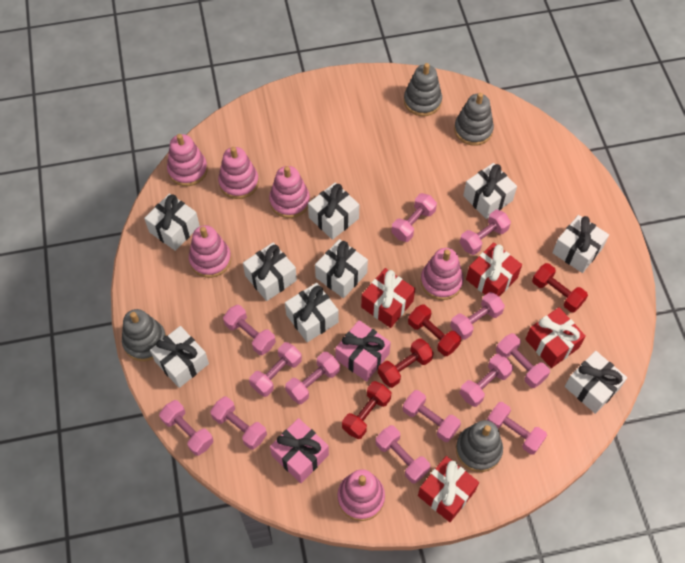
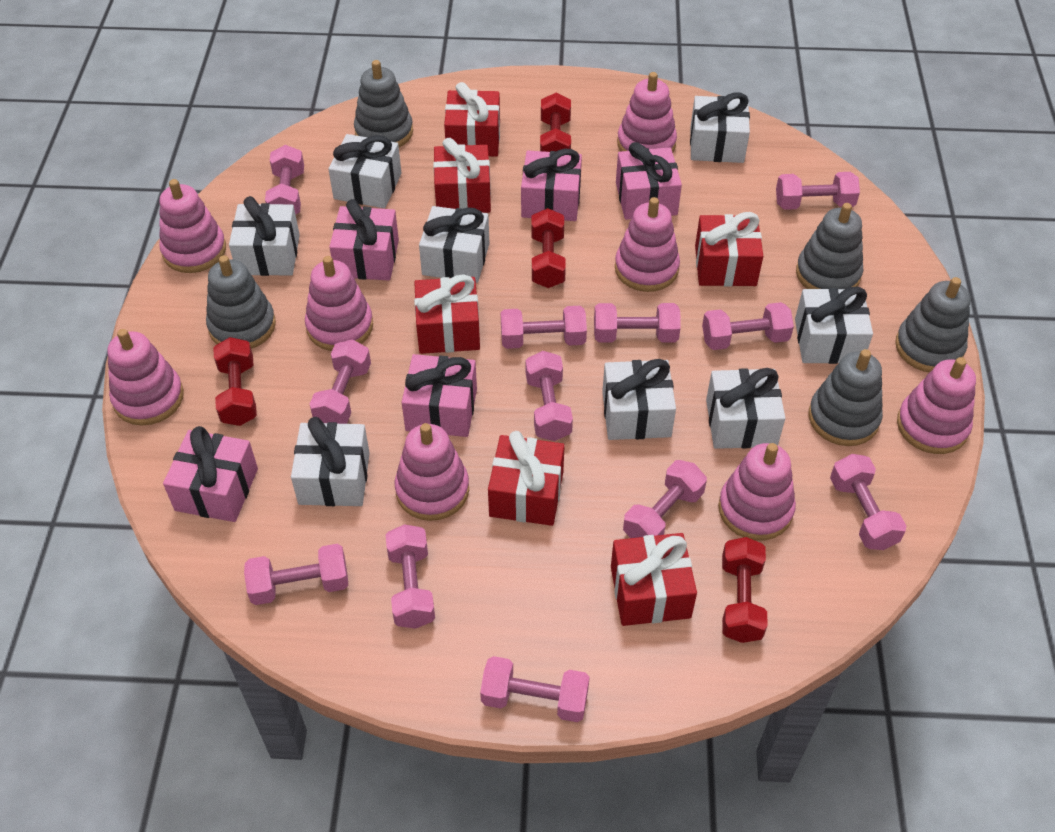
grey stacking toy: [122,309,166,361] [404,63,442,116] [454,93,494,146] [456,420,503,472] = 4 -> [206,255,276,349] [354,60,413,147] [796,203,863,289] [809,349,883,446] [895,277,970,373] = 5
pink dumbbell: [159,400,214,456] [210,397,267,450] [223,305,276,355] [249,342,302,397] [285,352,340,404] [375,425,430,484] [391,193,437,242] [402,390,461,442] [450,292,505,340] [459,210,511,255] [460,354,513,407] [487,402,547,455] [496,333,550,388] = 13 -> [244,544,348,605] [265,145,304,215] [310,339,371,424] [386,524,435,629] [480,656,590,722] [501,306,587,349] [526,351,573,441] [594,303,681,343] [623,460,707,538] [702,302,794,350] [776,172,860,210] [830,454,907,550] = 12
pink gift: [270,418,329,483] [335,320,391,382] = 2 -> [163,426,258,522] [329,199,399,281] [402,354,477,437] [521,149,582,221] [616,142,682,220] = 5
pink stacking toy: [167,134,208,186] [189,225,231,278] [218,147,259,199] [269,166,310,218] [337,469,385,521] [420,248,464,300] = 6 -> [107,329,184,425] [159,179,226,273] [305,256,373,351] [395,423,469,521] [615,197,680,292] [617,72,677,153] [718,443,796,541] [897,357,976,454] = 8
red gift: [361,268,415,328] [418,456,479,522] [466,242,522,297] [525,307,586,368] = 4 -> [414,274,480,354] [433,138,491,213] [444,82,500,156] [488,431,565,526] [611,533,697,626] [695,212,763,286] = 6
white gift: [144,193,200,251] [150,326,209,388] [243,242,297,301] [285,283,339,342] [308,183,359,240] [315,239,368,298] [463,163,517,219] [552,215,609,273] [565,351,627,414] = 9 -> [229,196,300,276] [291,417,370,506] [328,134,401,208] [419,206,489,283] [602,359,676,440] [690,92,750,163] [706,368,785,449] [795,286,873,364] = 8

